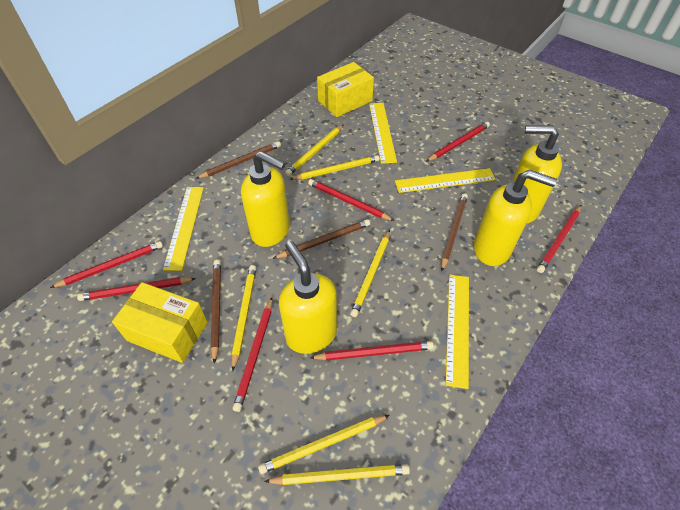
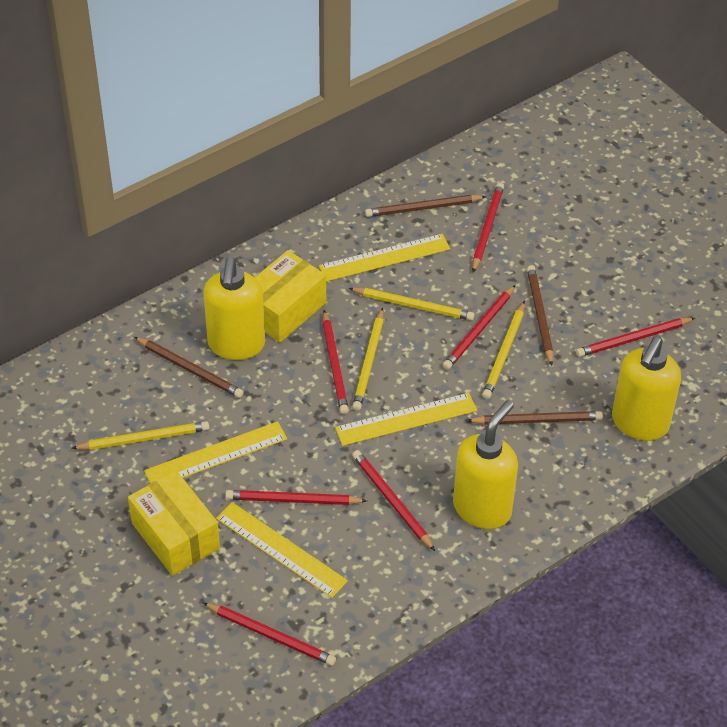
yellow pencil: [232,265,256,372] [258,415,389,474] [264,464,410,485] [285,125,343,176] [289,155,379,180] [350,230,390,317] = 6 -> [71,421,209,450] [349,288,474,321] [352,308,384,411] [482,301,525,399] = 4
yellow soap dispenser: [241,151,290,247] [279,241,337,354] [474,170,557,266] [512,125,562,223] = 4 -> [204,257,265,360] [453,400,518,529] [612,337,681,441] = 3

